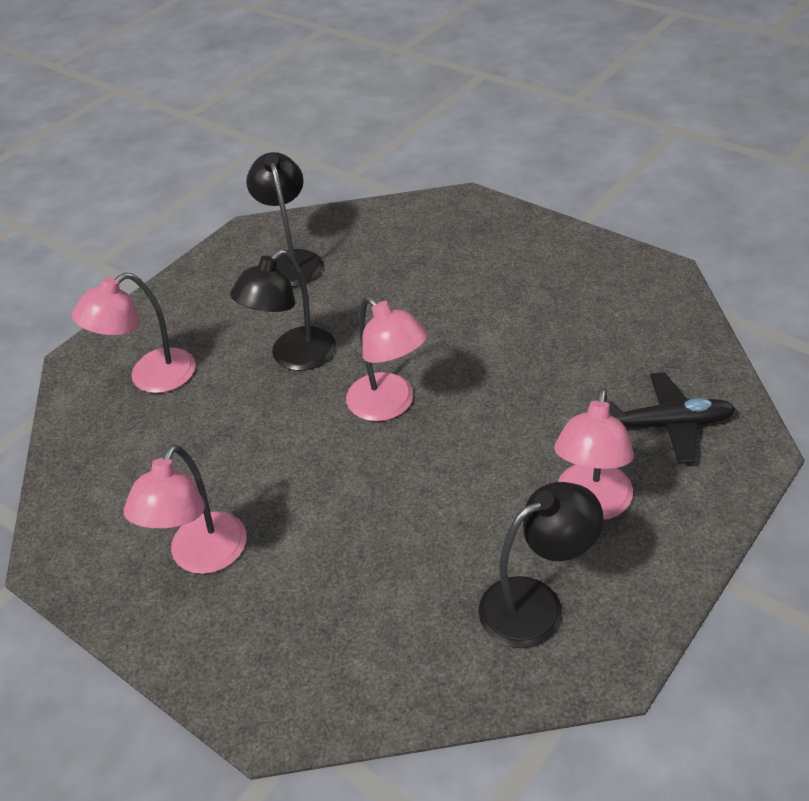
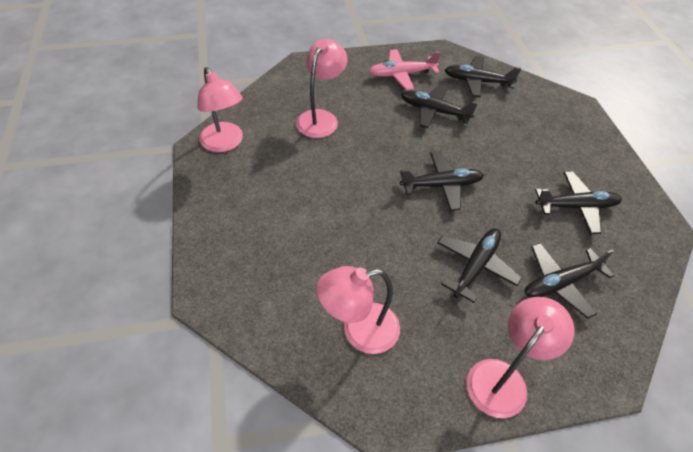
black lamp: [230,250,336,371] [246,152,323,287] [478,482,603,648] = 3 -> none = 0
black plane: [607,372,736,464] = 1 -> [400,151,484,211] [401,84,478,128] [437,228,522,303] [445,56,521,97] [525,243,614,319] [535,172,622,234] = 6
pink plane: none = 0 -> [369,49,441,90] = 1

